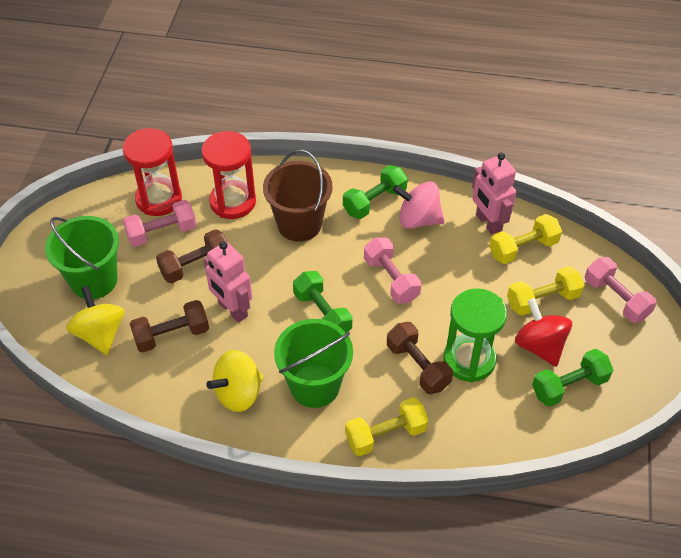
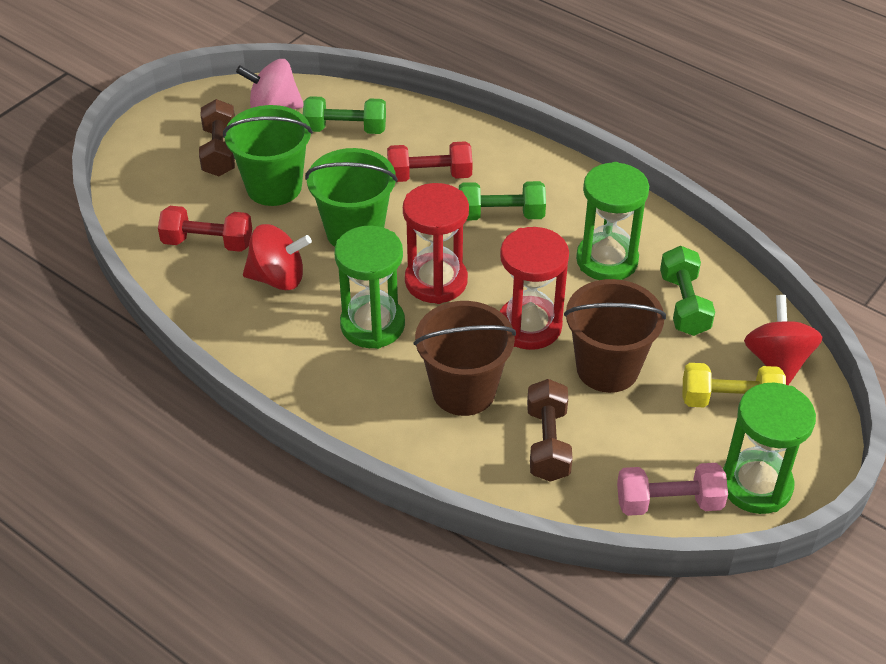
brown bucket: [263,150,333,242] = 1 -> [414,301,516,416] [564,279,666,393] = 2
brown dumbbell: [130,300,209,353] [156,229,227,283] [387,322,453,394] = 3 -> [199,99,235,176] [527,379,573,482] = 2
green hourglass: [444,288,507,382] = 1 -> [334,226,405,349] [576,162,649,280] [723,383,816,514] = 3
pink dumbbell: [123,200,197,247] [364,237,421,304] [585,257,657,323] = 3 -> [617,463,728,516] = 1
pink robot: [204,241,252,323] [472,152,516,235] = 2 -> none = 0
red dumbbell: none = 0 -> [158,206,252,252] [387,141,473,182] = 2
red spinning top: [515,298,572,367] = 1 -> [243,224,312,290] [744,295,823,385] = 2
yellow dumbbell: [345,397,429,456] [489,214,562,264] [507,266,585,316] = 3 -> [683,363,786,407] = 1
yellow spinning top: [66,286,125,355] [206,350,263,412] = 2 -> none = 0

